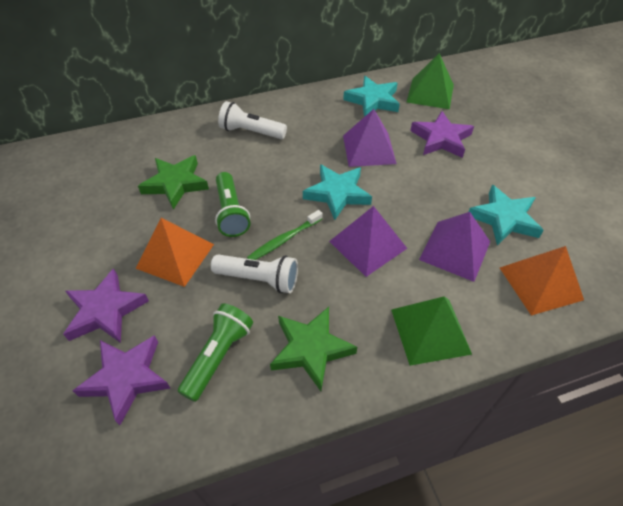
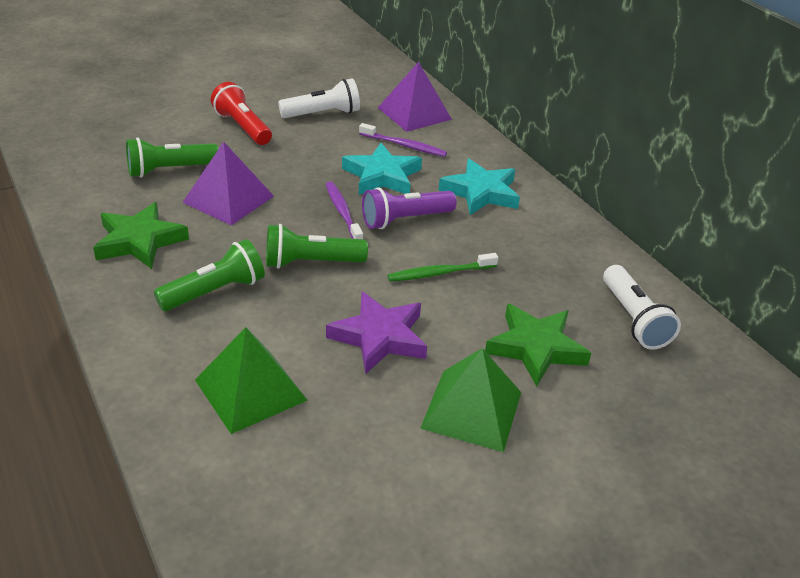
green flashlight: [178,303,253,402] [215,172,250,237] = 2 -> [126,137,218,178] [154,239,265,311] [266,224,368,269] = 3
orange pyramid: [135,218,214,287] [500,246,584,315] = 2 -> none = 0
purple flashlight: none = 0 -> [362,187,457,229] = 1
purple pyramid: [329,206,407,277] [343,109,397,167] [419,212,490,282] = 3 -> [183,142,274,225] [378,62,452,132] = 2
purple star: [63,268,149,343] [73,335,170,425] [410,111,474,158] = 3 -> [326,291,427,374] = 1
purple toothbrush: none = 0 -> [326,182,363,239] [359,123,447,157] = 2
red flashlight: none = 0 -> [211,82,272,145] = 1
turquoise star: [303,164,372,220] [343,76,400,117] [469,185,544,245] = 3 -> [342,143,422,195] [439,159,520,215] = 2

